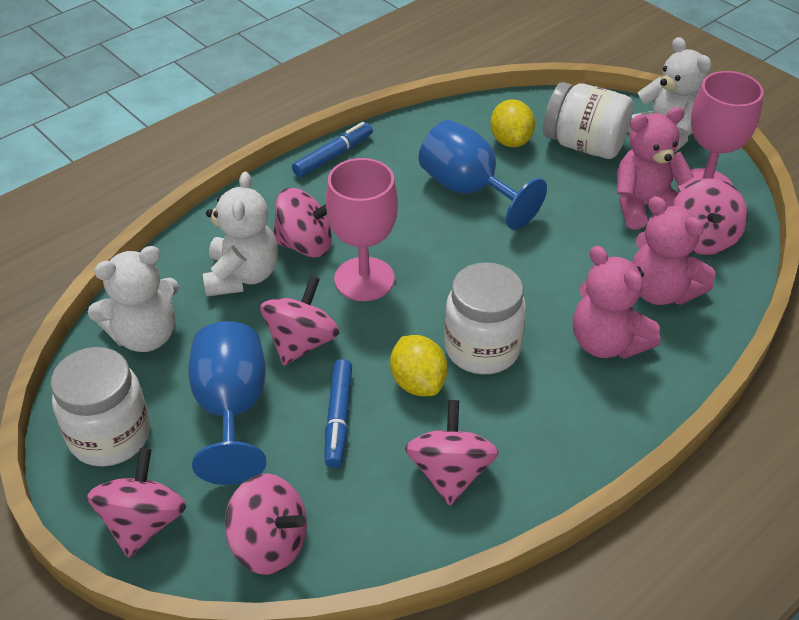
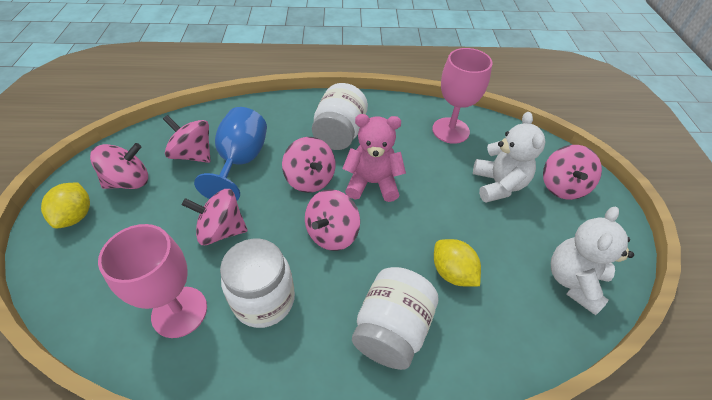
blue goblet: [188,321,266,485] [419,120,547,230] = 2 -> [194,107,267,201] = 1
blue marker: [292,122,373,177] [325,359,352,468] = 2 -> none = 0
pink teddy bear: [573,246,660,359] [617,107,694,230] [632,196,715,305] = 3 -> [342,114,406,202] = 1
white teddy bear: [88,246,179,352] [203,172,278,297] [628,37,712,153] = 3 -> [473,112,546,203] [551,206,634,315] = 2

